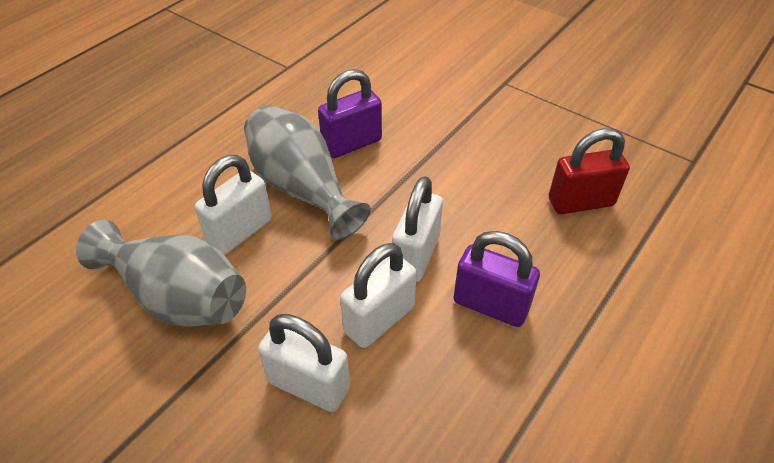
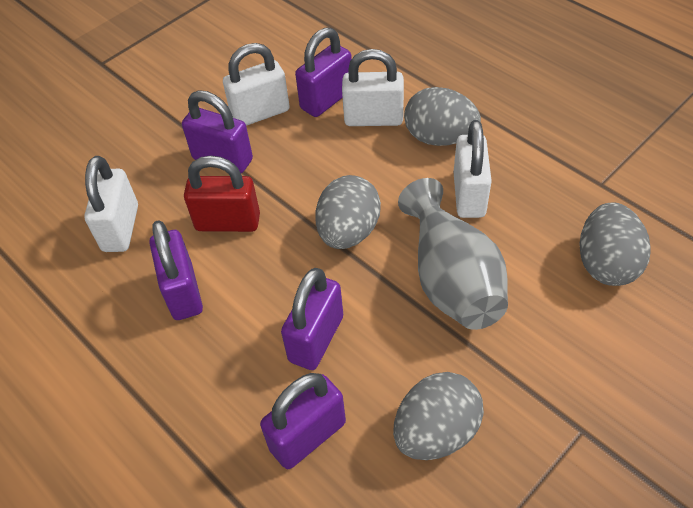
grey egg: none = 0 -> [316,175,381,249] [393,372,484,460] [404,87,481,146] [579,202,651,286] = 4
grey vase: [76,220,246,326] [244,105,371,240] = 2 -> [398,178,508,330] = 1
purple padlock: [318,69,382,158] [453,231,540,327] = 2 -> [149,220,203,320] [182,90,253,173] [260,373,346,469] [281,268,343,370] [295,27,352,117] = 5

